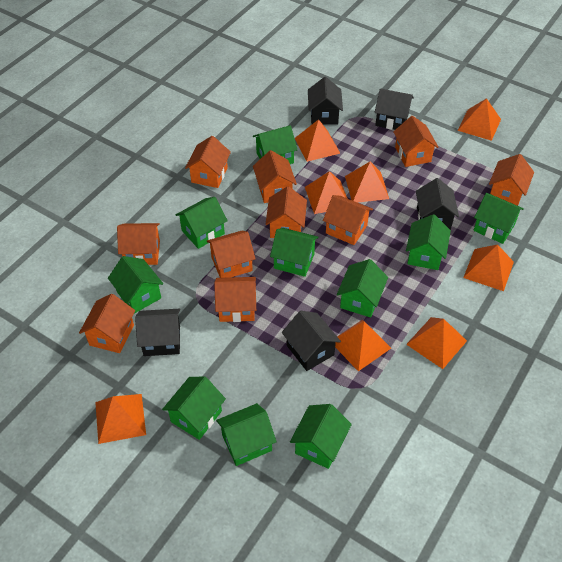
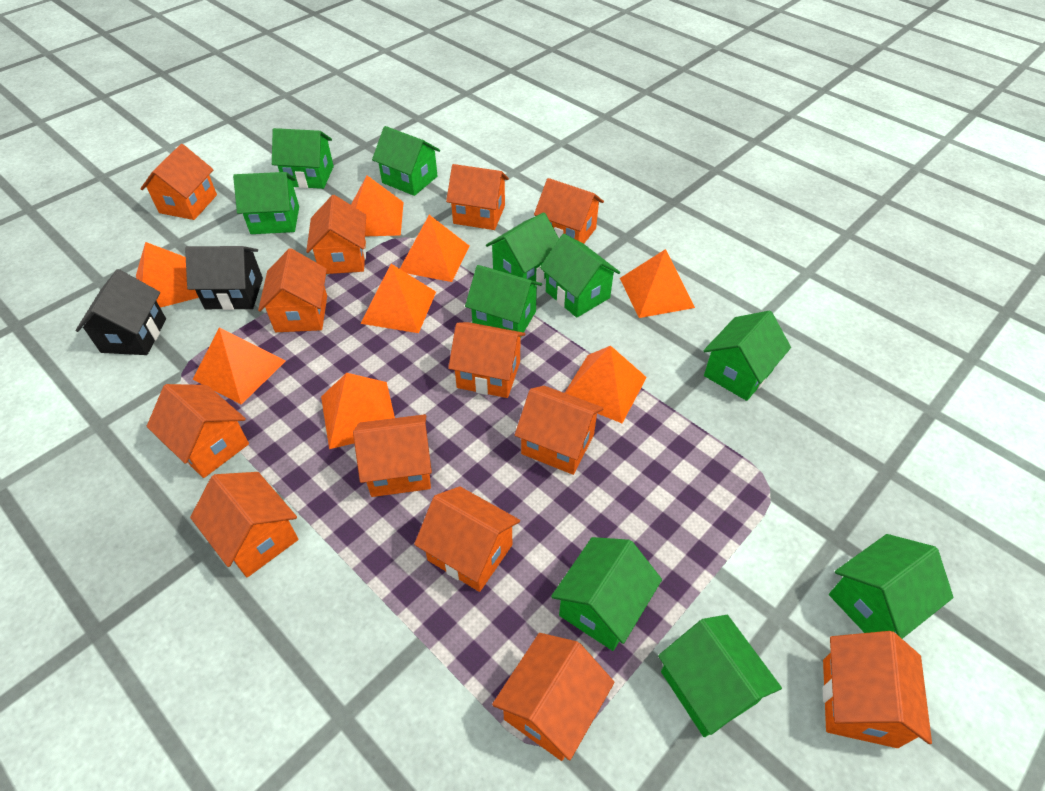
black house: [135,309,180,356] [282,311,341,371] [308,77,343,125] [375,89,414,130] [416,178,459,230] = 5 -> [76,269,166,355] [185,246,263,310] = 2
orange house: [79,294,135,353] [117,223,160,265] [185,136,231,188] [207,231,256,278] [214,277,256,322] [253,150,297,203] [265,186,307,238] [323,195,373,245] [393,116,439,167] [489,154,534,206] = 10 -> [140,144,217,220] [147,384,249,478] [190,472,298,577] [258,248,327,332] [306,195,366,274] [353,414,432,497] [414,486,520,592] [446,164,509,230] [448,322,526,398] [492,633,614,761] [515,386,604,475] [534,178,604,244] [823,631,932,748] = 13

